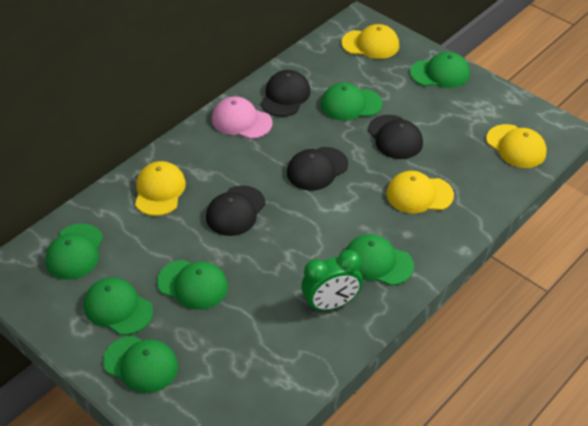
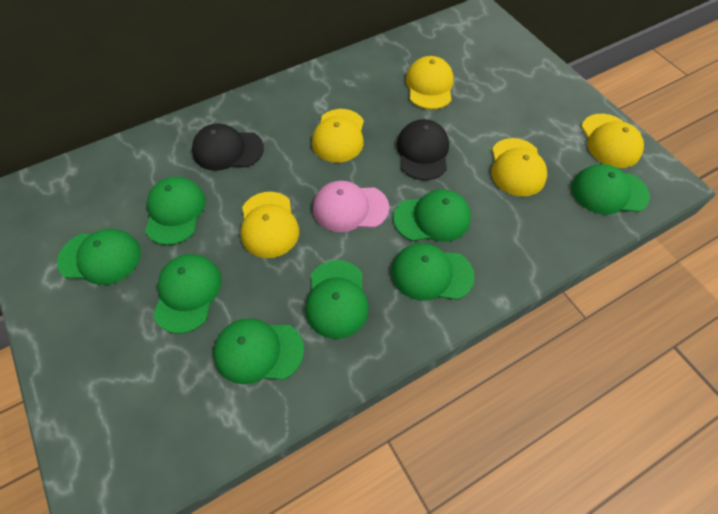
black cap: [206,185,266,236] [261,70,311,117] [287,147,348,191] [368,115,423,159] = 4 -> [192,123,264,171] [397,119,449,180] = 2
green cap: [45,224,103,280] [84,278,153,335] [103,336,178,393] [157,260,228,310] [321,83,382,121] [346,234,414,286] [410,52,470,88] = 7 -> [57,229,141,285] [145,177,206,245] [153,254,222,334] [214,318,304,384] [305,260,369,339] [391,243,475,301] [394,189,471,242] [572,164,650,215] = 8
green clock: [301,250,363,312] = 1 -> none = 0
yellow cap: [135,161,186,216] [342,24,399,59] [386,171,454,213] [486,124,547,168] = 4 -> [241,192,299,258] [312,109,364,163] [406,56,454,109] [491,138,547,197] [581,114,644,168] = 5

